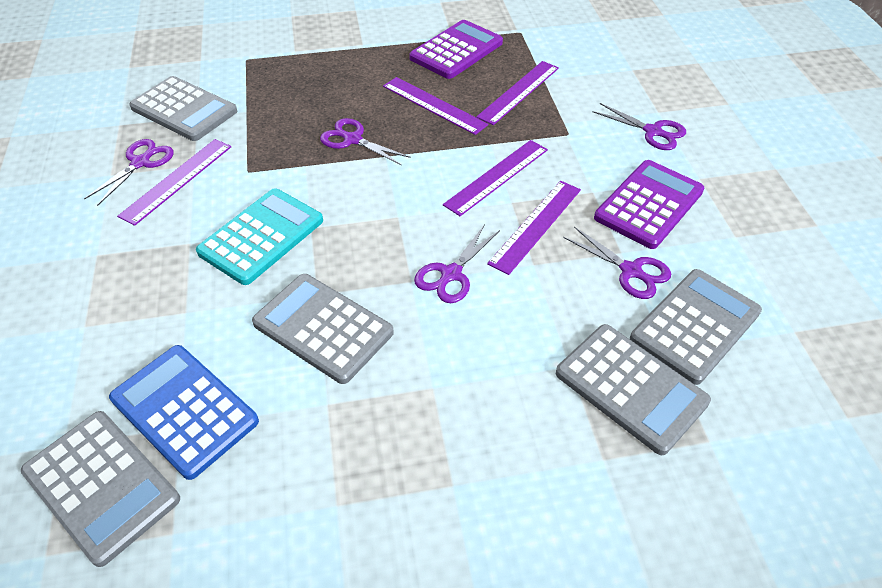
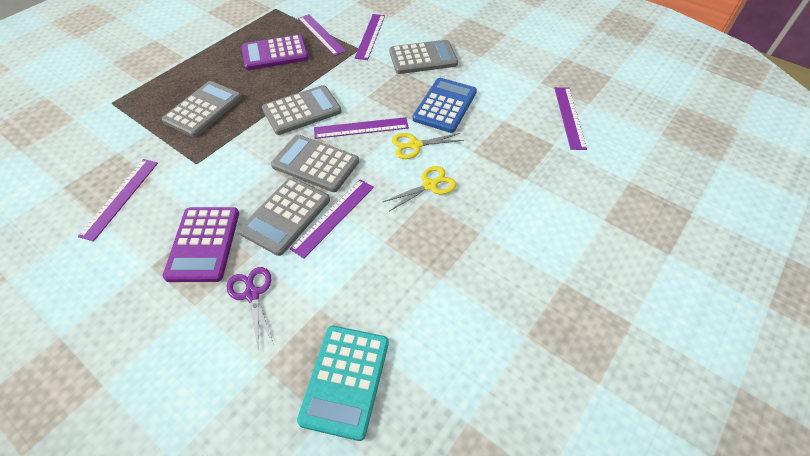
purple ruler: [117,139,231,226] [383,77,488,135] [443,140,548,216] [476,61,559,125] [487,181,581,275] = 5 -> [77,159,158,241] [290,179,374,259] [298,14,346,56] [314,117,409,139] [354,14,385,60] [554,87,587,150] = 6
purple scissors: [84,139,174,206] [320,118,411,166] [414,224,500,303] [563,227,671,299] [592,103,686,150] = 5 -> [226,267,274,348] = 1
yellow scissors: none = 0 -> [383,166,456,211] [392,133,464,159] = 2

